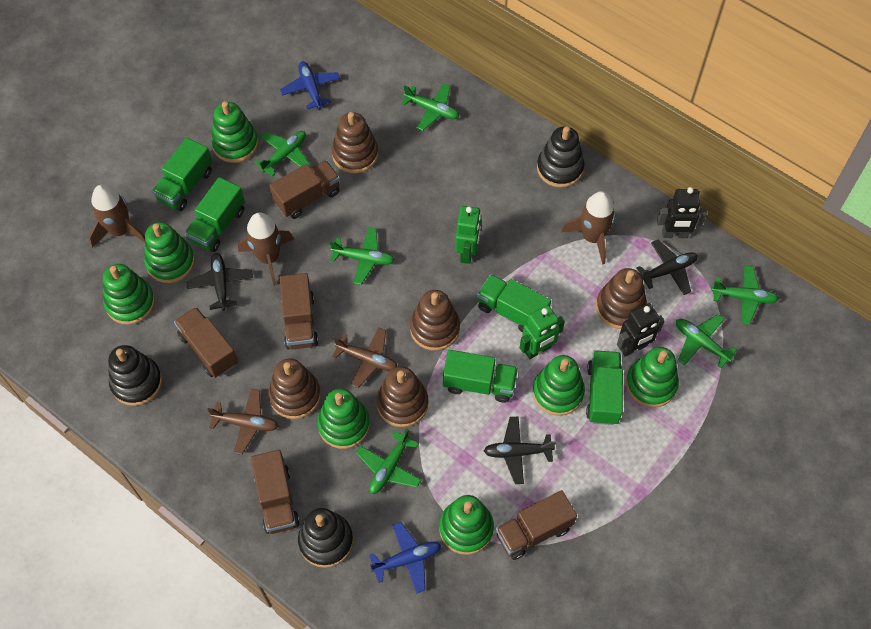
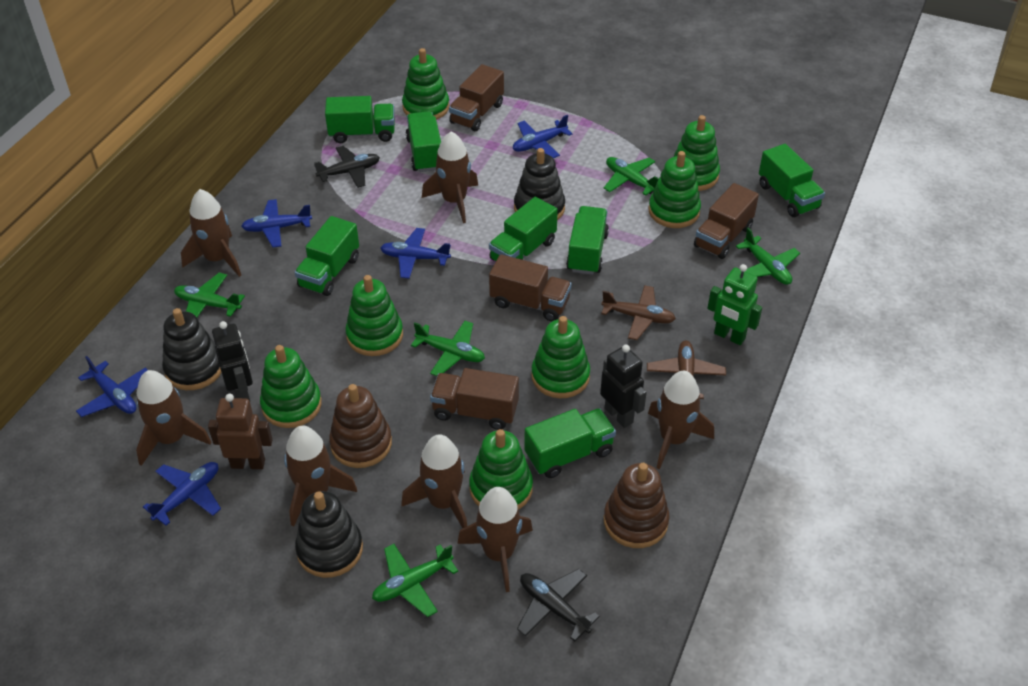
black plane: [186,253,253,311] [484,417,556,484] [636,240,698,295] = 3 -> [314,146,380,188] [517,569,600,641] = 2
blue plane: [280,62,340,109] [369,522,441,594] = 2 -> [76,356,147,417] [143,462,221,526] [241,199,312,248] [380,228,451,279] [513,115,572,158] = 5
brown robot: none = 0 -> [208,394,273,469] = 1
brown rocket: [89,185,145,248] [238,213,294,286] [561,191,616,265] = 3 -> [136,370,211,466] [181,189,241,277] [284,425,357,526] [401,434,467,528] [422,131,478,223] [457,487,533,592] [648,371,714,469] = 7
brown stacking toy: [268,359,321,419] [332,112,378,173] [377,367,428,427] [410,290,460,351] [596,268,647,329] = 5 -> [329,384,392,468] [604,463,670,548] = 2
brown truck: [174,307,238,378] [251,450,300,534] [269,160,340,219] [280,273,318,349] [496,490,577,560] = 5 -> [430,368,519,430] [449,64,504,131] [489,254,572,321] [694,183,759,259] = 4
green plane: [254,131,311,177] [330,227,395,285] [356,429,421,494] [401,83,459,131] [676,314,737,368] [711,265,779,325] = 6 -> [174,273,245,317] [372,544,458,617] [411,321,485,376] [604,157,659,196] [736,228,800,285] = 5
green robot: [455,206,481,264] [520,305,565,359] = 2 -> [707,264,762,345] = 1
green truck: [152,138,212,211] [185,177,245,252] [443,350,518,403] [477,274,551,333] [586,350,623,425] = 5 -> [295,216,359,296] [325,96,395,143] [406,111,441,172] [489,197,558,261] [524,408,616,478] [566,206,609,275] [759,144,825,217] = 7

